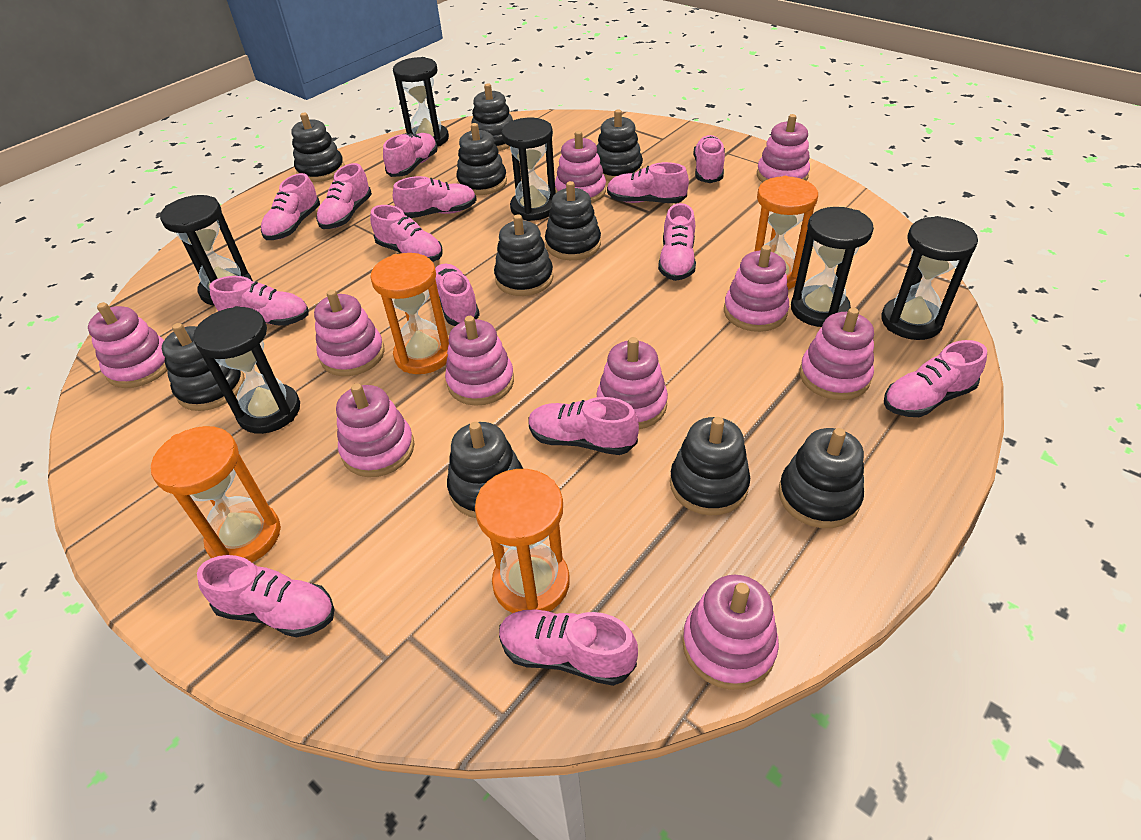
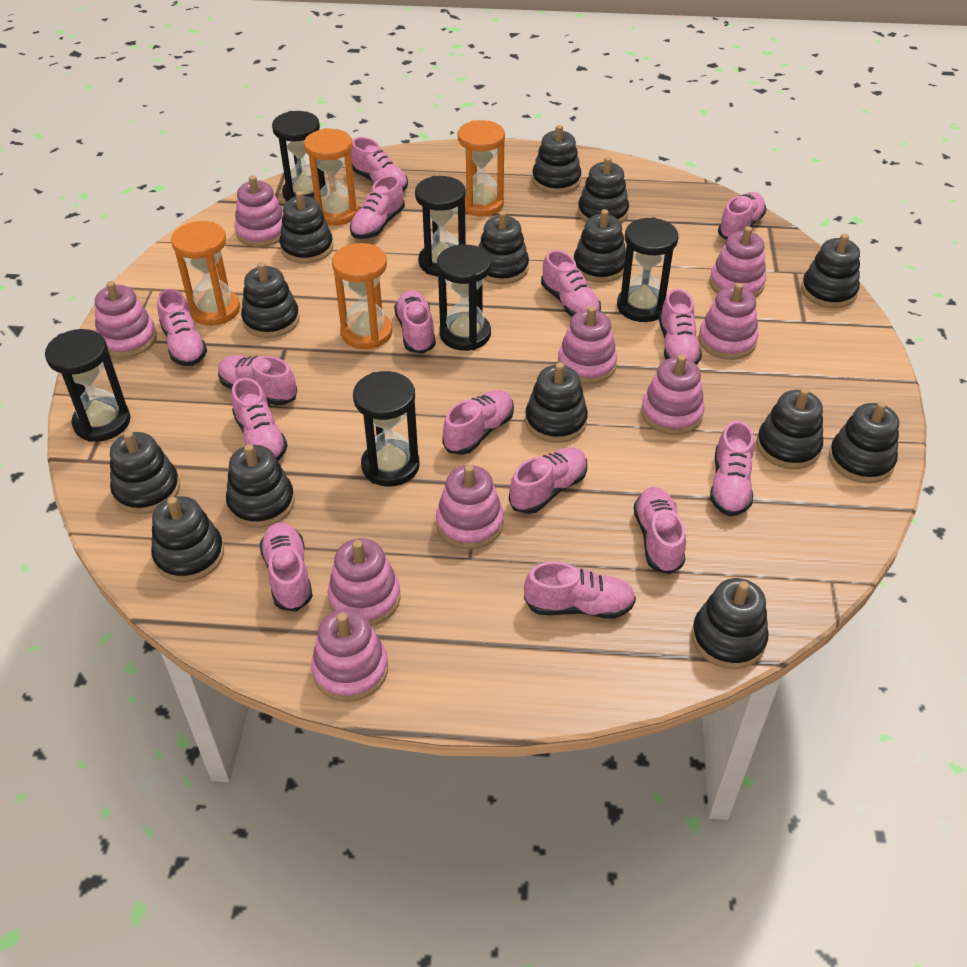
black stacking toy: [162,323,245,411] [291,113,345,182] [447,422,523,518] [456,123,507,195] [471,83,513,151] [494,214,553,296] [545,181,601,260] [597,109,643,181] [670,417,750,515] [778,428,864,528] = 10 -> [110,431,180,514] [151,496,224,582] [226,444,295,528] [241,262,300,338] [280,191,333,263] [478,211,529,284] [525,362,588,443] [532,125,581,194] [574,209,626,283] [578,157,629,223] [692,578,769,669] [756,388,823,469] [801,234,860,308] [829,401,899,483] = 14
pink shoe: [197,555,335,637] [209,276,309,326] [261,173,320,240] [316,163,372,229] [370,205,443,262] [383,133,438,177] [393,176,477,218] [435,264,480,326] [499,609,638,686] [529,397,639,455] [607,162,689,203] [658,203,696,281] [693,135,725,183] [884,340,987,417] = 14 -> [157,289,207,366] [218,355,297,406] [231,378,288,461] [259,522,313,611] [350,175,405,239] [351,137,408,192] [394,290,436,354] [442,390,514,455] [509,447,587,514] [524,562,636,619] [541,250,601,317] [634,487,686,574] [659,289,702,365] [710,420,754,516] [718,192,766,240] = 15
pink stacking toy: [88,302,168,388] [314,290,385,376] [336,383,414,477] [445,316,514,406] [555,131,606,203] [596,337,668,429] [682,575,779,690] [724,245,789,332] [757,114,810,183] [800,308,874,400] = 10 -> [95,281,157,358] [234,175,283,247] [311,609,388,702] [328,538,400,626] [436,465,504,549] [557,306,617,384] [641,355,705,435] [698,283,758,360] [710,226,766,298] = 9

